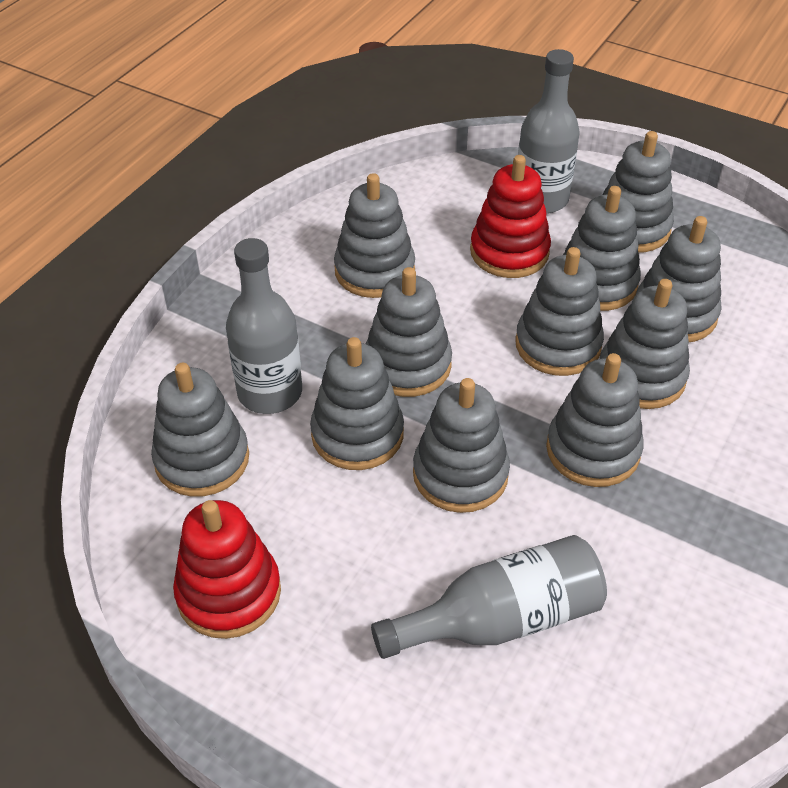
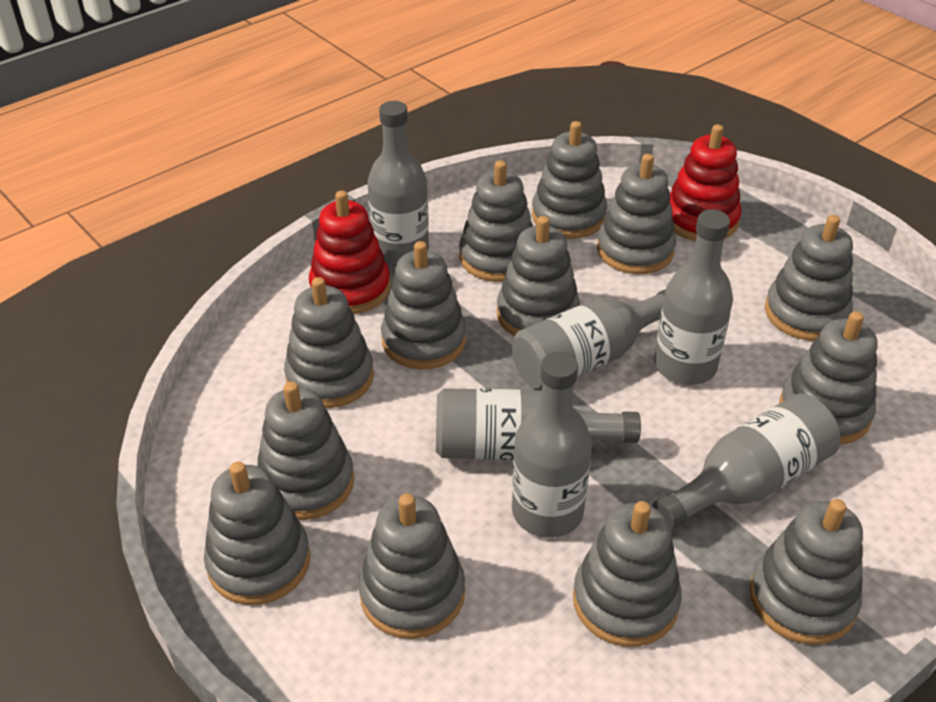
grey bottle: [226,238,302,414] [371,535,607,659] [518,49,580,214] = 3 -> [368,101,429,265] [436,388,641,460] [512,289,666,391] [512,352,592,538] [652,393,841,530] [654,210,733,385] = 6
grey stacking toy: [151,363,249,497] [310,337,404,470] [334,173,415,298] [366,267,452,397] [413,378,510,513] [515,247,604,376] [546,353,644,487] [563,186,641,311] [600,279,690,409] [603,131,674,253] [636,216,722,342] = 11 -> [204,461,310,605] [257,381,354,520] [284,277,374,408] [359,493,465,639] [381,241,466,369] [459,161,533,282] [497,216,580,337] [532,121,607,239] [573,501,682,647] [597,154,676,274] [749,499,863,645] [765,215,853,341] [779,311,877,445] = 13

